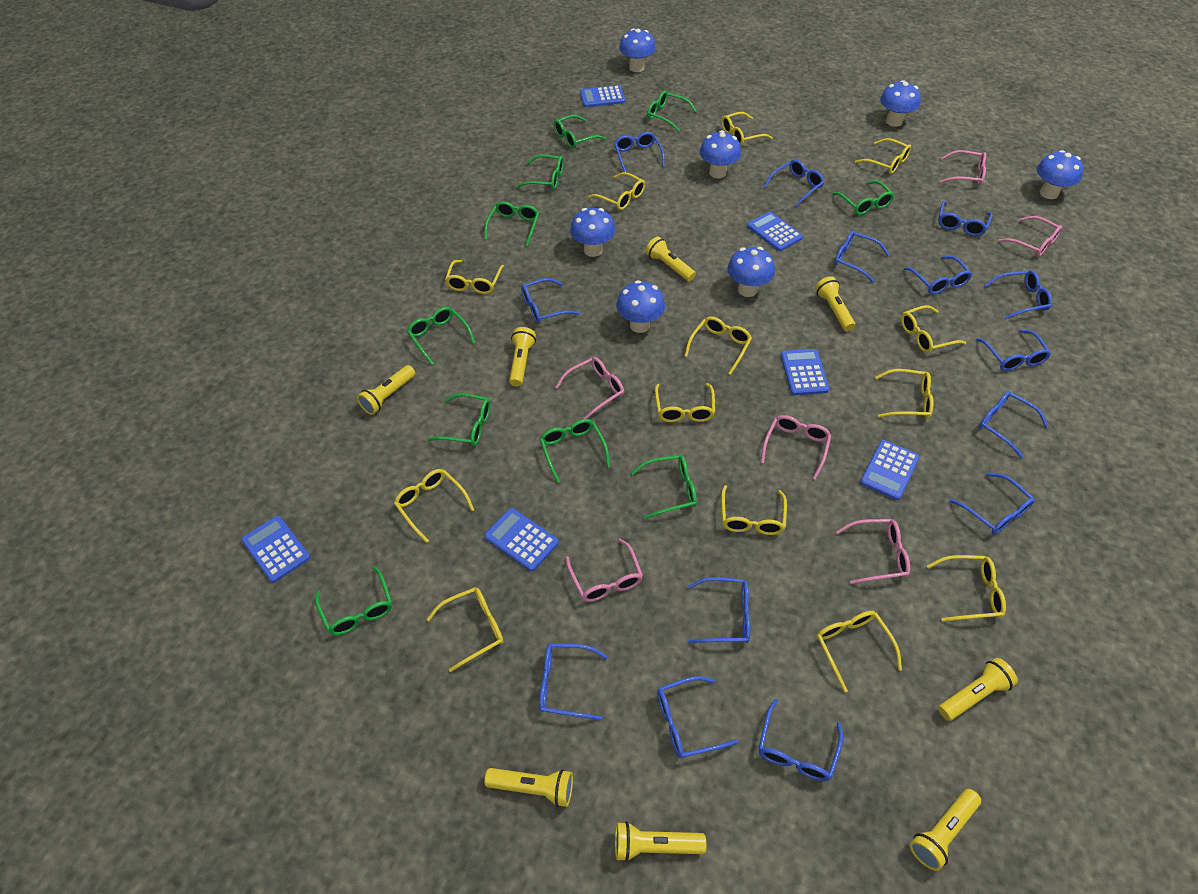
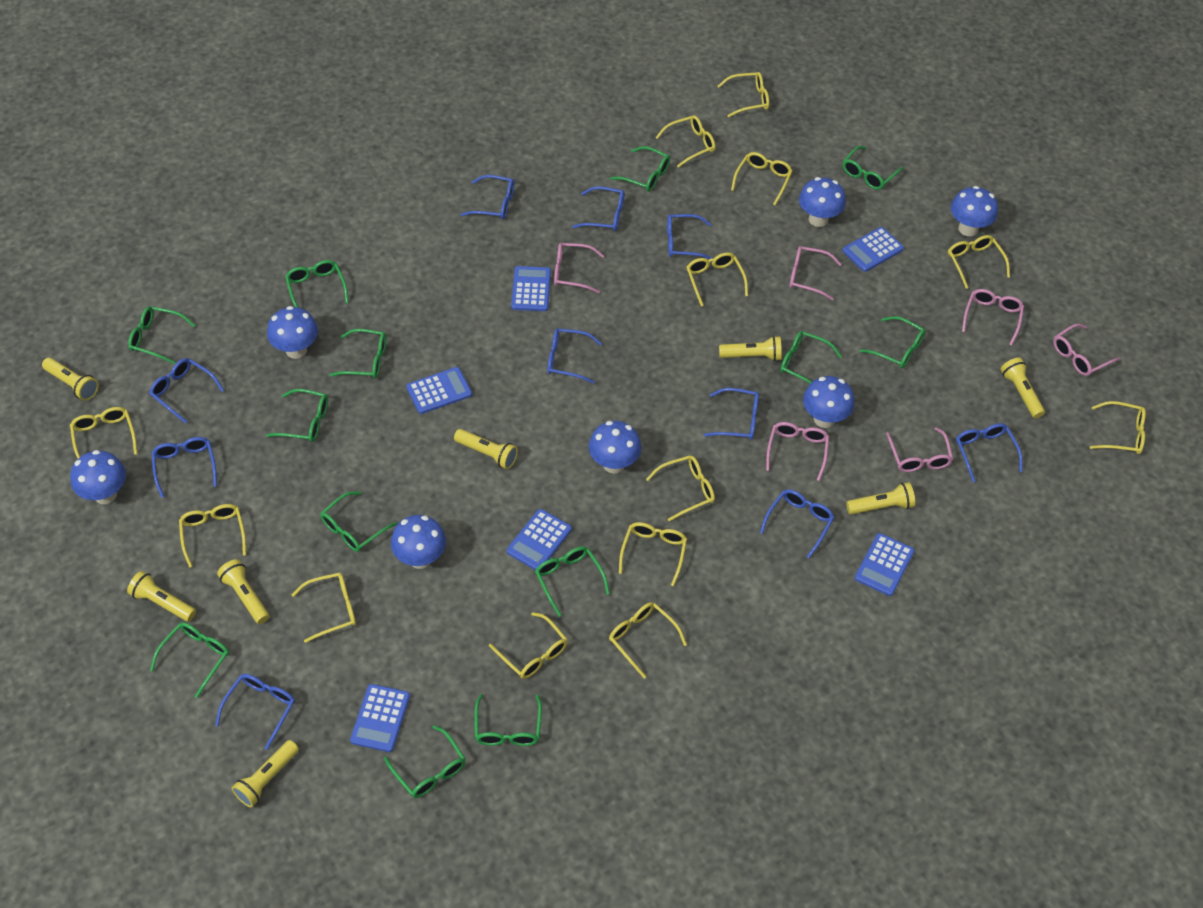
blue glasses: [521,278,580,323] [539,643,608,720] [614,132,665,172] [657,676,738,758] [688,577,751,643] [758,699,843,781] [764,159,825,207] [834,231,890,282] [904,256,972,294] [938,201,993,236] [949,473,1035,534] [976,330,1051,371] [979,391,1049,458] [984,270,1052,319] = 14 -> [149,358,224,424] [152,437,217,498] [215,674,295,750] [461,175,514,220] [547,328,602,384] [572,186,625,231] [667,214,712,259] [704,388,759,440] [760,489,834,558] [956,423,1023,483] = 10
green glasses: [315,566,392,635] [407,307,475,365] [428,393,491,446] [484,201,539,246] [516,154,564,190] [540,419,610,483] [554,115,606,149] [631,455,697,519] [647,91,697,132] [832,181,894,215] = 10 -> [128,306,196,364] [150,622,229,698] [266,389,328,442] [285,260,349,308] [320,491,397,552] [329,329,386,378] [384,725,466,798] [474,694,542,746] [535,546,610,617] [610,146,670,192] [780,331,842,384] [843,146,904,190] [859,316,926,369] = 13

